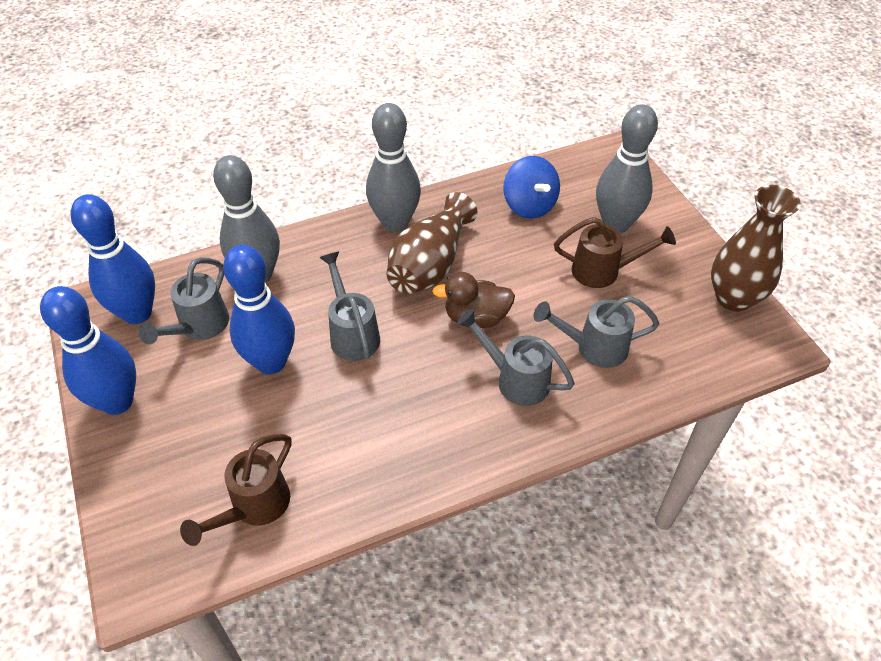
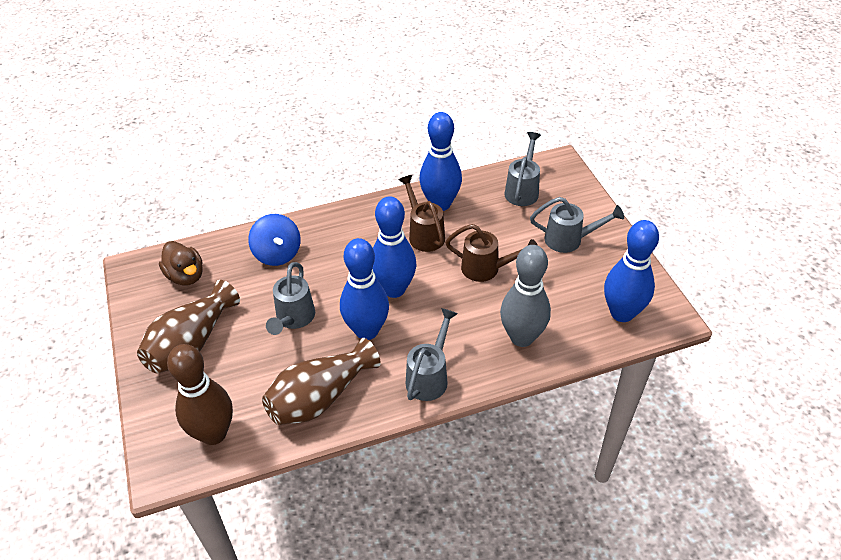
blue bowling pin: [40,286,136,415] [71,194,155,324] [223,245,295,374] = 3 -> [340,238,389,340] [372,196,417,298] [419,112,462,211] [604,220,659,322] = 4
brown bowling pin: none = 0 -> [167,344,233,445] = 1
grey bowling pin: [213,155,280,283] [366,103,421,232] [596,104,658,233] = 3 -> [500,245,551,347] = 1

